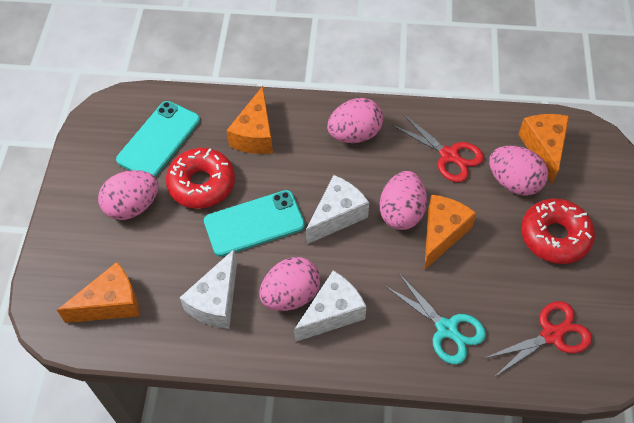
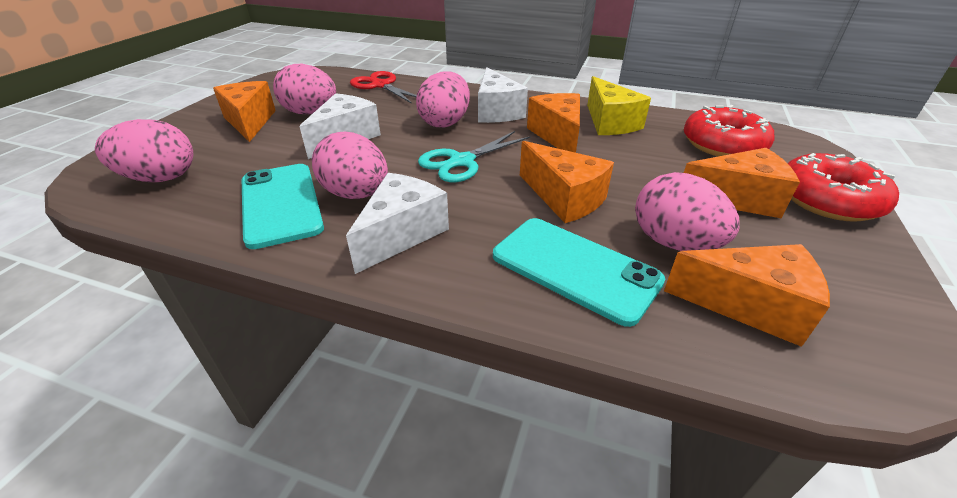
orange cheese: [57,262,139,323] [226,86,273,154] [424,194,477,270] [518,114,569,184] = 4 -> [213,81,276,142] [520,141,614,223] [527,93,580,153] [664,244,830,347] [684,148,800,218] = 5
red scissors: [392,114,484,182] [483,301,592,376] = 2 -> [350,71,417,104] = 1
yellow cheese: none = 0 -> [587,76,651,135] = 1

